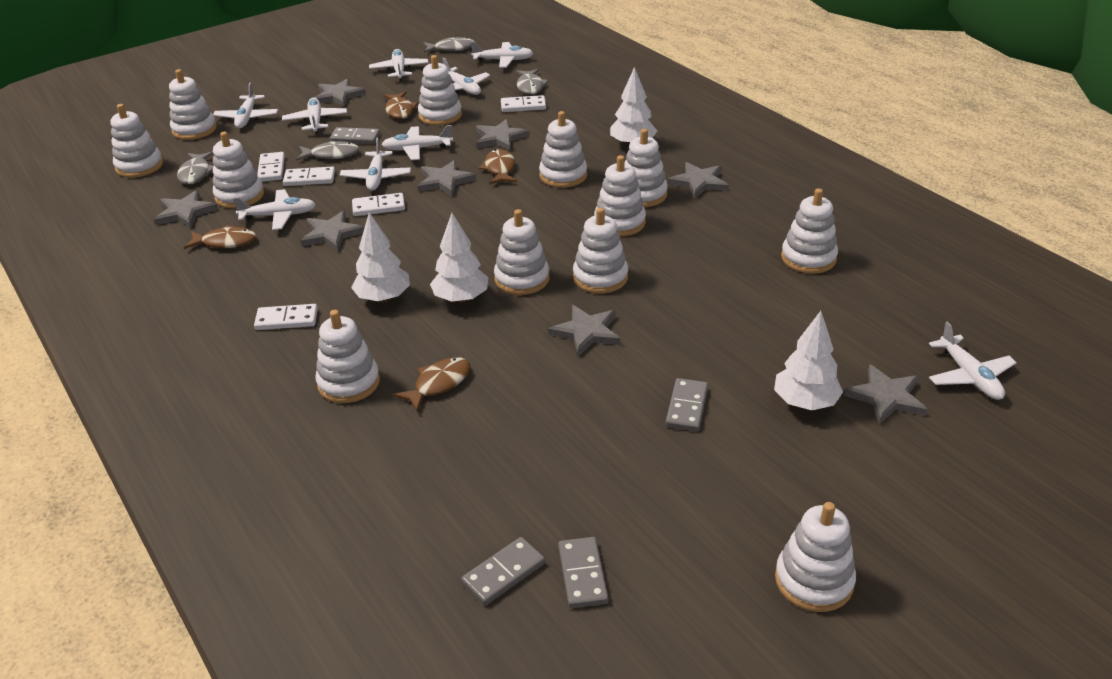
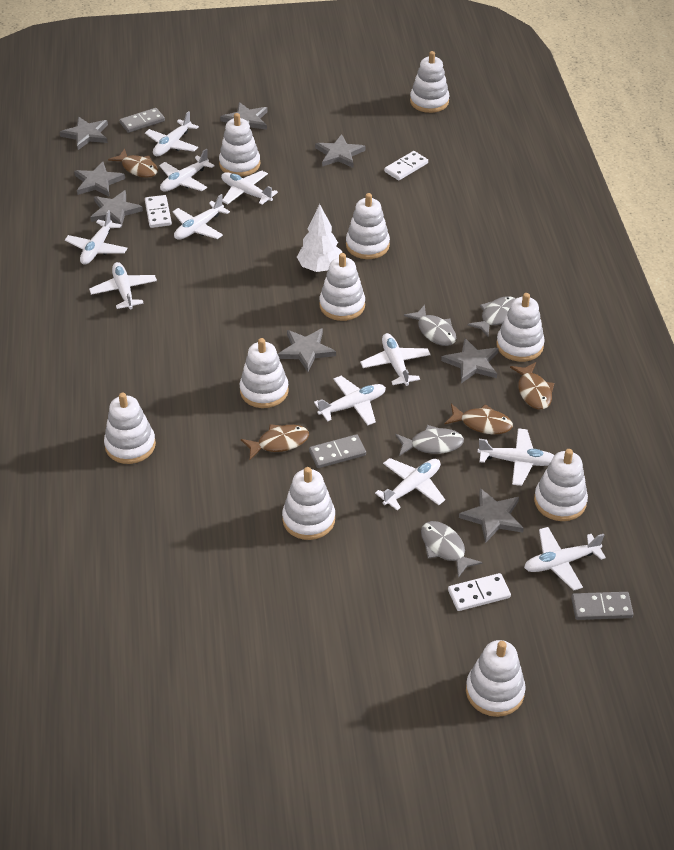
grey domino: [330,127,380,144] [461,537,545,605] [558,537,609,608] [665,378,708,431] = 4 -> [120,108,165,133] [309,434,366,468] [571,592,633,620] = 3
white domino: [254,304,318,330] [257,152,285,182] [283,166,335,186] [352,193,405,216] [501,95,546,112] = 5 -> [145,195,172,228] [384,151,428,180] [448,573,511,611] = 3
white plane: [213,82,278,128] [232,189,316,230] [282,97,347,133] [340,138,411,191] [369,49,428,80] [381,125,453,160] [442,58,490,95] [470,42,533,68] [929,321,1017,400] = 9 -> [65,210,128,265] [89,262,157,309] [145,111,199,156] [159,149,215,192] [172,194,230,240] [221,171,278,205] [314,376,386,425] [360,333,431,386] [375,458,445,510] [477,428,554,486] [524,527,606,591] = 11
white stacking toy: [110,104,163,178] [169,69,217,140] [213,132,264,209] [315,310,380,403] [418,55,462,125] [494,209,549,295] [539,111,587,188] [573,208,628,293] [594,155,646,236] [625,129,668,207] [775,502,856,612] [781,188,838,273] = 12 -> [104,392,156,464] [219,113,260,177] [240,338,289,408] [282,467,335,540] [319,253,365,321] [346,193,390,259] [410,51,449,113] [466,640,526,717] [496,293,545,362] [534,449,588,521] = 10
white tree: [351,212,410,303] [430,213,488,303] [610,67,657,147] [774,311,843,410] = 4 -> [297,204,342,272] = 1

